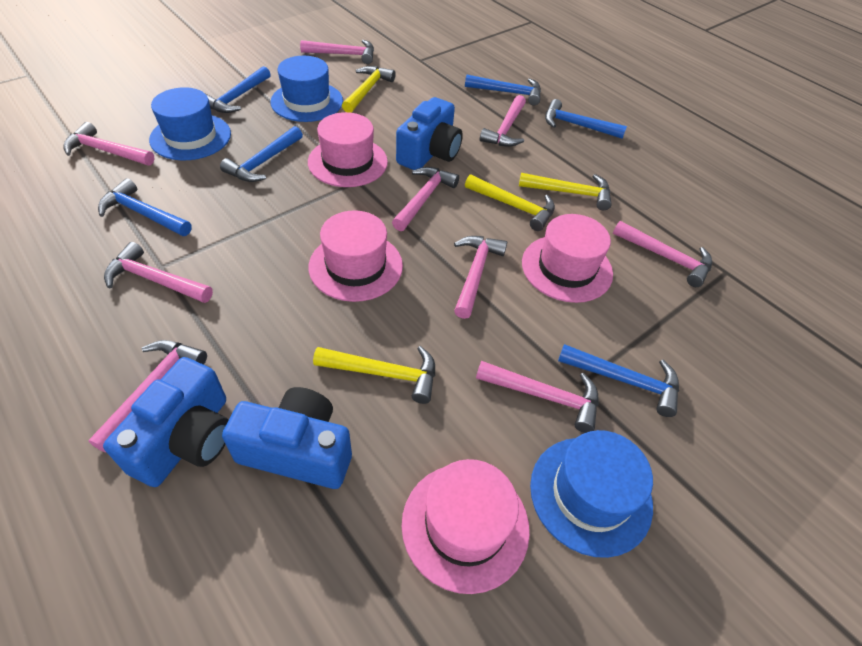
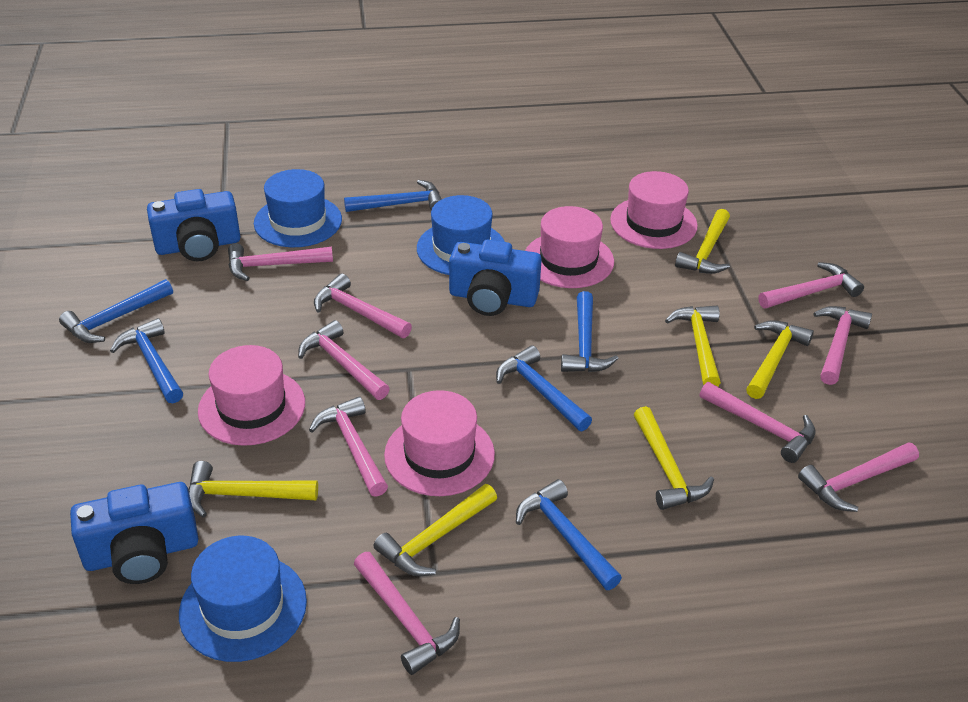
yellow hammer: [313,346,435,404] [342,66,396,113] [465,174,555,231] [519,173,612,210] = 4 -> [188,461,318,518] [374,484,497,576] [634,406,714,510] [665,306,721,387] [675,209,730,274] [746,320,814,399] = 6

